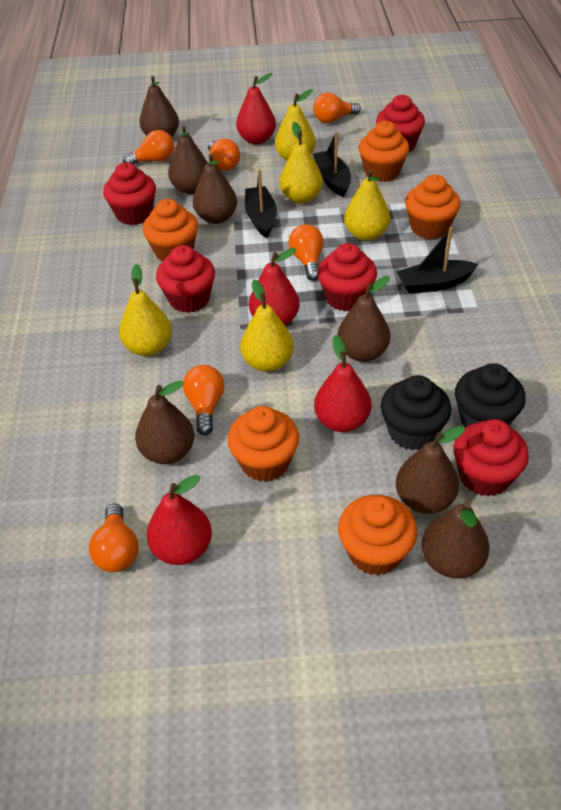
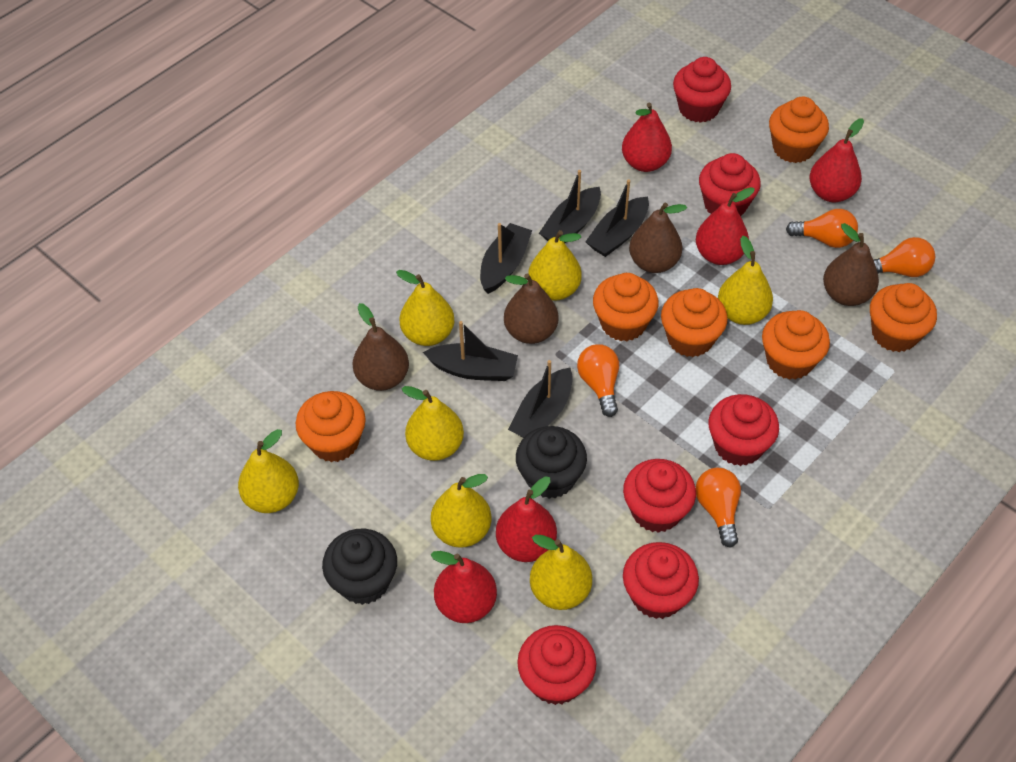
black boat: [245,169,277,238] [313,131,351,197] [396,227,478,294] = 3 -> [423,321,518,381] [480,223,532,294] [508,360,573,438] [539,170,601,243] [585,179,649,257] = 5
brown pear: [135,380,194,464] [140,76,179,137] [168,125,208,194] [193,154,237,224] [337,276,390,362] [396,426,465,514] [422,501,489,579] = 7 -> [352,303,409,391] [504,273,559,344] [629,202,687,273] [823,223,879,306] = 4
orange cupcake: [142,199,198,261] [227,406,299,482] [338,495,418,576] [359,121,409,182] [405,174,461,239] = 5 -> [296,391,366,462] [593,273,659,341] [661,288,728,357] [762,310,830,380] [769,97,829,163] [870,283,937,352] = 6
orange light bulb: [89,504,139,572] [123,130,174,165] [183,365,224,435] [208,139,240,171] [288,224,324,281] [313,93,361,123] = 6 -> [577,344,619,417] [696,467,741,548] [786,209,858,248] [874,237,935,277] = 4
red cupcake: [103,162,156,225] [156,245,215,313] [317,243,377,311] [376,95,425,152] [453,419,529,496] = 5 -> [517,625,596,705] [623,459,696,533] [623,542,699,619] [673,57,731,123] [699,153,761,216] [708,394,779,466] = 6
red pear: [147,475,212,565] [236,73,276,144] [249,248,300,325] [314,335,371,432] = 4 -> [431,551,497,623] [496,477,557,562] [622,103,672,172] [696,187,755,265] [810,118,864,202] = 5
yellow pear: [119,264,172,356] [240,279,294,372] [275,89,316,161] [280,122,323,204] [344,169,390,241] = 5 -> [238,429,299,513] [396,270,454,346] [402,386,464,461] [431,474,492,548] [528,230,582,301] [530,535,592,610] [718,236,773,325] = 7

